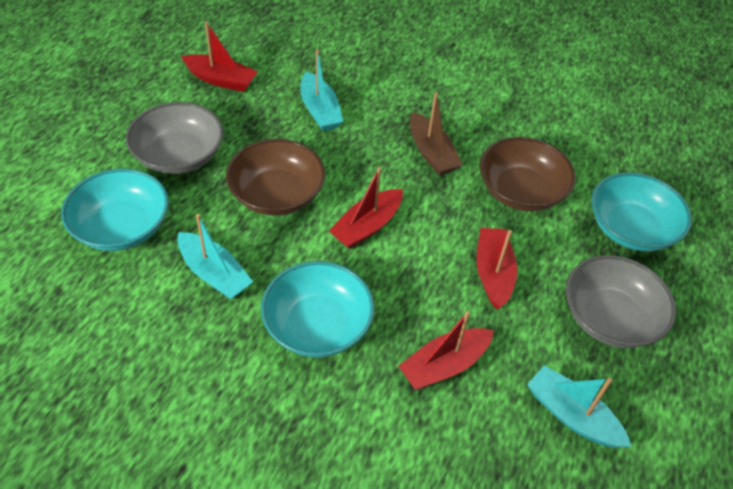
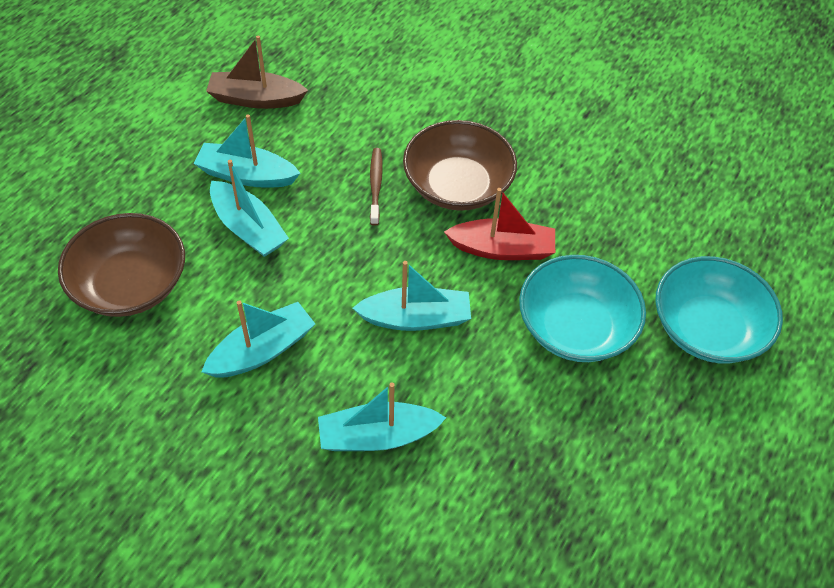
brown toothbrush: none = 0 -> [370,148,383,226] = 1
grey bowl: [126,102,223,174] [566,255,676,348] = 2 -> none = 0
red boat: [181,21,258,92] [329,167,403,249] [398,311,494,390] [477,228,517,310] = 4 -> [444,188,555,260] = 1
turquoise boat: [178,214,253,299] [301,50,343,132] [527,365,632,448] = 3 -> [194,114,300,188] [202,300,315,378] [210,160,289,257] [318,383,446,451] [353,261,471,331] = 5
turquoise bowl: [61,168,169,251] [261,261,374,358] [591,172,692,251] = 3 -> [519,255,646,362] [655,256,783,363] = 2

